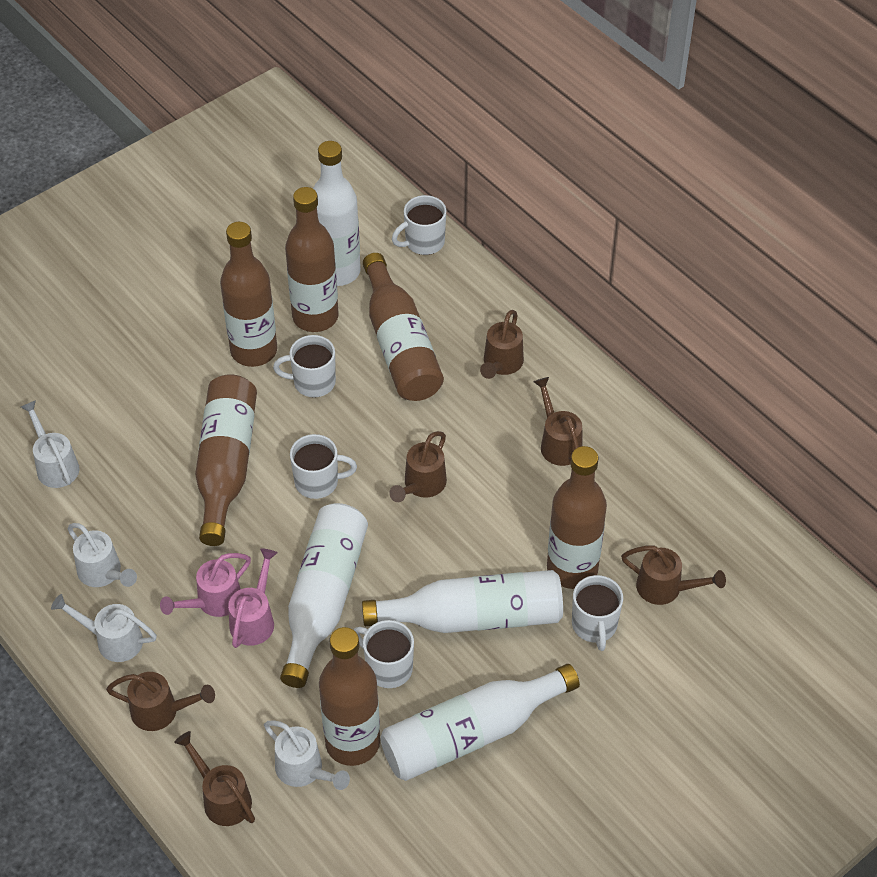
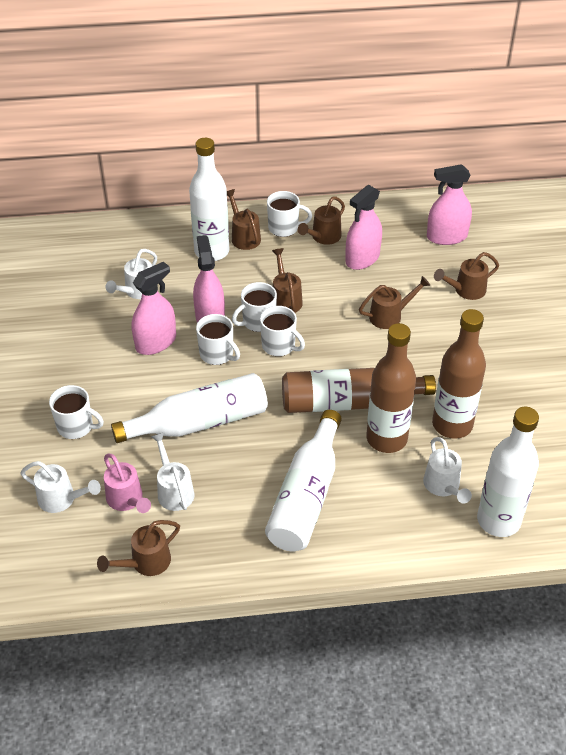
brown bottle: [195,374,257,546] [220,222,277,367] [285,187,338,332] [319,627,380,766] [363,253,444,401] [547,446,607,589] = 6 -> [282,368,436,413] [366,323,416,453] [432,309,486,439] = 3
pink spray bottle: none = 0 -> [131,262,176,355] [193,235,225,323] [345,185,382,270] [427,164,472,245] = 4
pink watering can: [160,553,251,617] [228,548,278,648] = 2 -> [104,453,151,513] = 1

